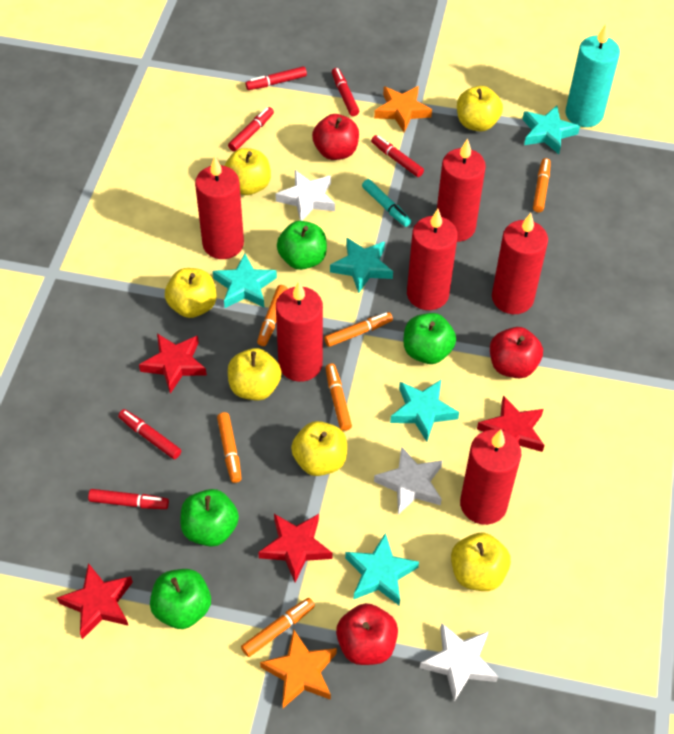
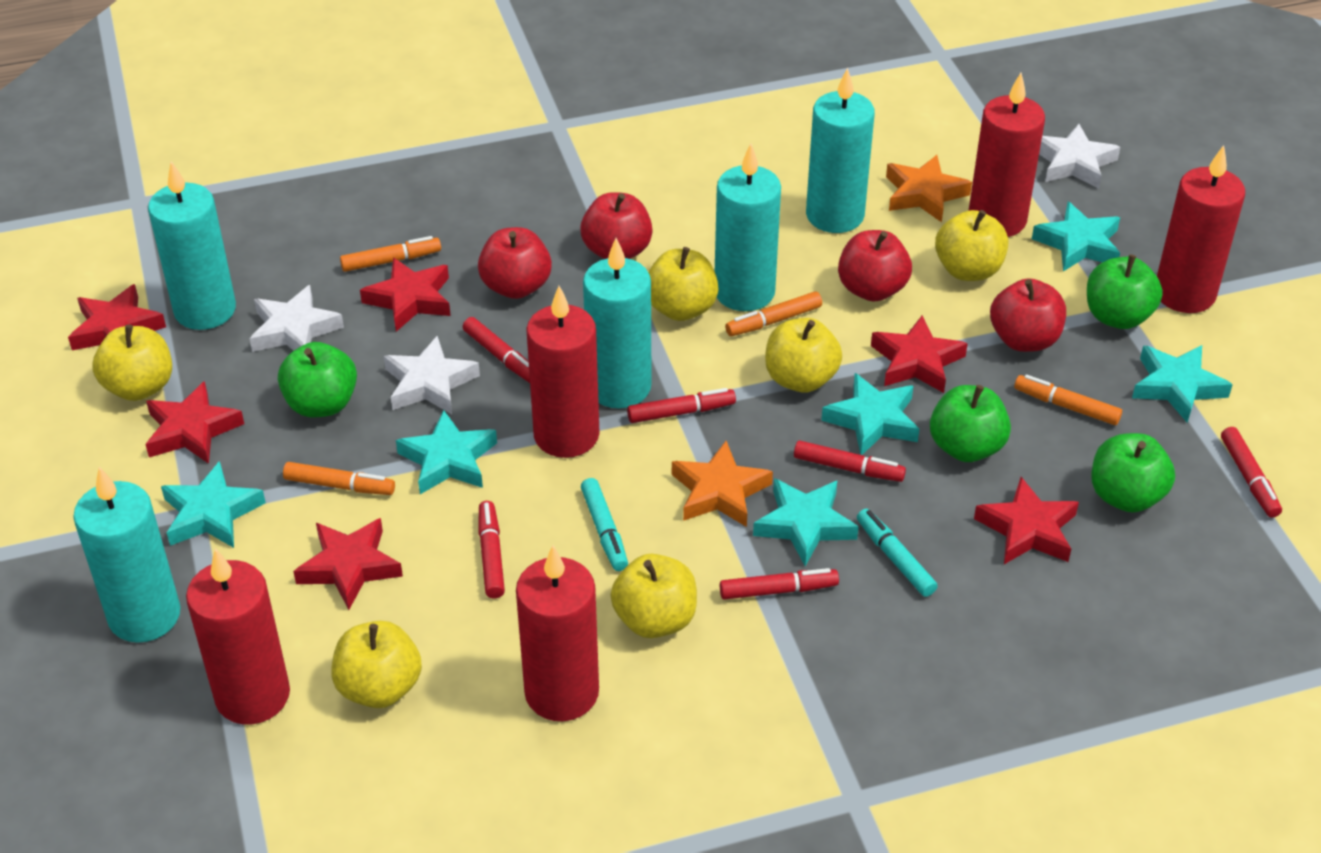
orange marker: [217,412,242,483] [241,598,315,657] [257,285,288,346] [324,312,393,347] [326,364,352,431] [533,158,551,213] = 6 -> [283,462,395,495] [340,236,441,272] [725,291,822,336] [1014,375,1122,425] = 4
red apple: [312,114,359,160] [336,603,398,665] [490,327,543,379] = 3 -> [478,227,552,299] [580,192,653,259] [838,230,912,302] [990,278,1066,352] = 4
red candle: [195,156,244,259] [276,281,323,382] [407,209,458,310] [437,138,486,242] [460,429,521,525] [492,213,548,314] = 6 -> [186,548,290,725] [516,545,599,721] [526,286,600,458] [969,73,1045,237] [1157,145,1245,313] = 5
red star: [57,563,133,639] [139,334,207,394] [258,514,332,582] [477,395,544,452] = 4 -> [68,284,166,350] [145,381,244,464] [293,518,403,610] [360,257,451,332] [871,315,968,393] [974,477,1079,564] = 6
turquoise candle: [566,24,620,127] = 1 -> [73,467,181,643] [148,161,236,330] [583,238,652,409] [715,144,781,311] [806,67,875,233] = 5
turquoise marker: [362,179,411,227] = 1 -> [581,478,628,571] [857,509,938,597] = 2
turquoise star: [213,254,277,308] [330,238,393,293] [345,533,419,606] [390,380,459,442] [522,106,580,154] = 5 -> [161,461,266,548] [396,410,497,494] [753,478,859,566] [821,373,919,455] [1032,202,1120,271] [1132,345,1233,423] = 6

